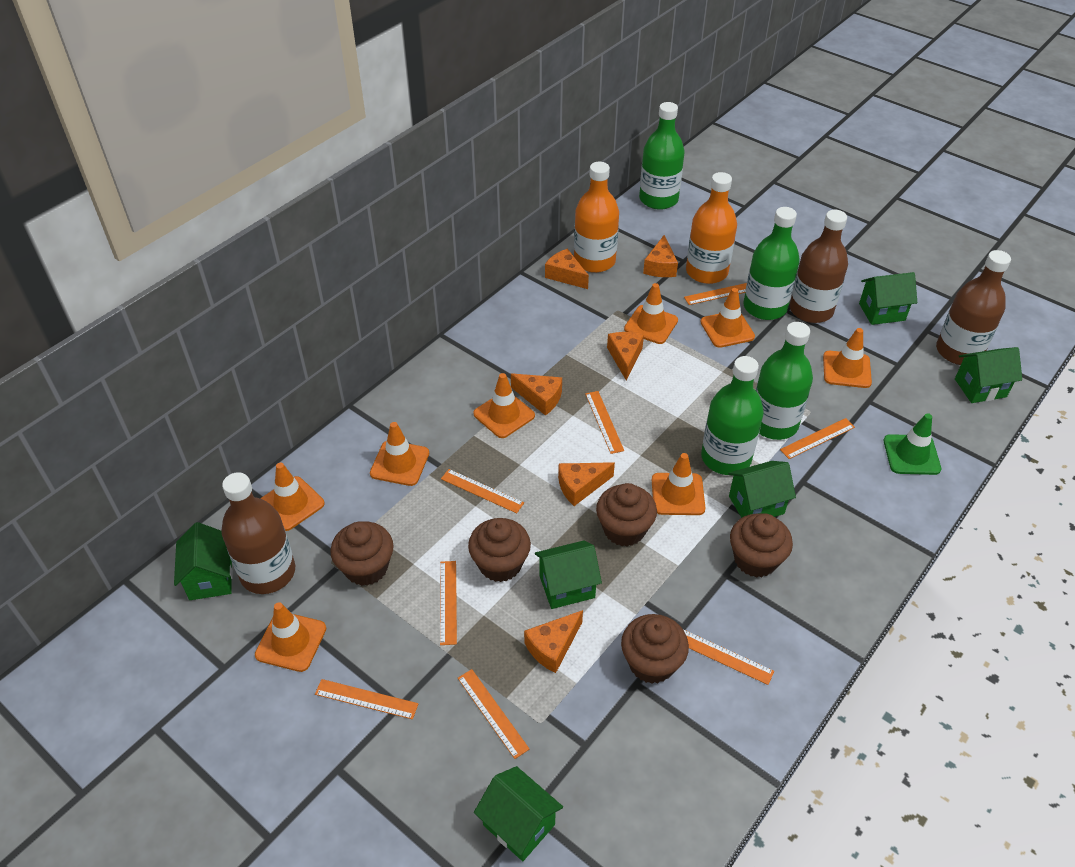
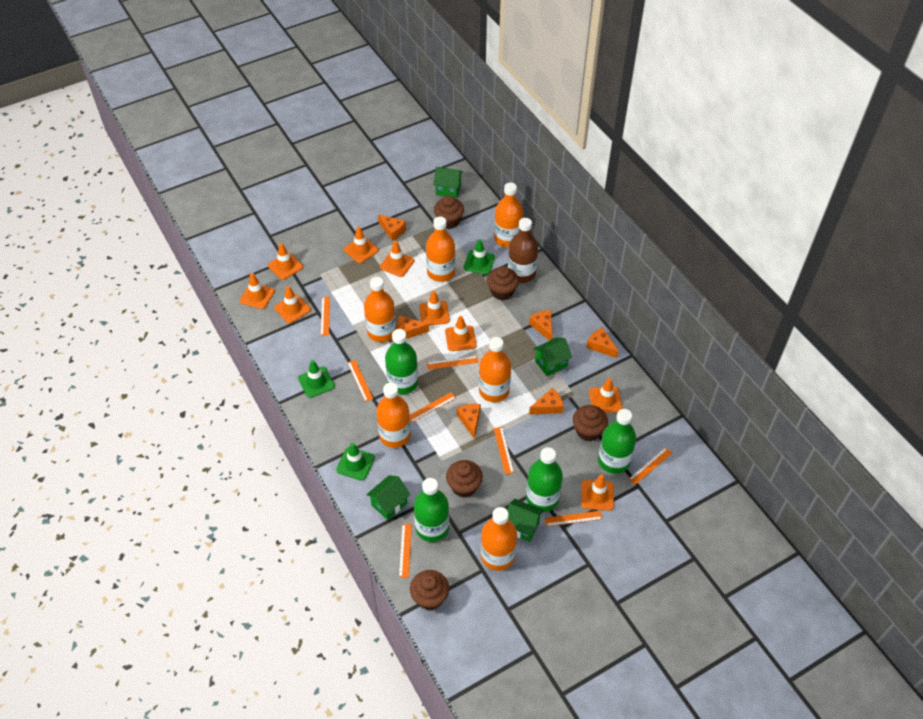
brown bottle: [221,472,295,594] [790,210,848,323] [936,250,1011,365] = 3 -> [508,218,538,283] = 1
green house: [174,522,233,600] [474,766,563,861] [535,540,602,609] [728,461,796,518] [859,272,917,325] [955,347,1022,403] = 6 -> [366,475,410,520] [433,167,463,198] [507,499,544,542] [533,338,572,376] = 4
green traffic cone: [884,413,941,475] = 1 -> [298,360,335,398] [336,443,375,481] [463,239,495,275] = 3
orange bottle: [574,162,619,273] [686,172,737,284] = 2 -> [364,277,396,342] [376,383,411,448] [426,217,455,282] [479,337,511,402] [481,507,517,571] [494,182,523,248] = 6
orange traffic cone: [255,602,326,672] [260,463,325,531] [370,422,429,486] [473,373,535,438] [624,283,678,344] [652,453,705,515] [701,288,755,348] [823,328,872,388] = 8 -> [240,273,275,309] [268,243,303,280] [274,286,311,323] [344,227,379,263] [380,241,414,277] [419,291,450,326] [445,316,477,351] [581,474,614,511] [589,378,623,413] = 9

